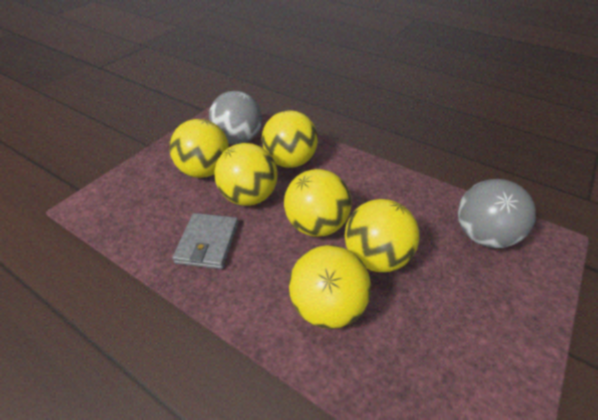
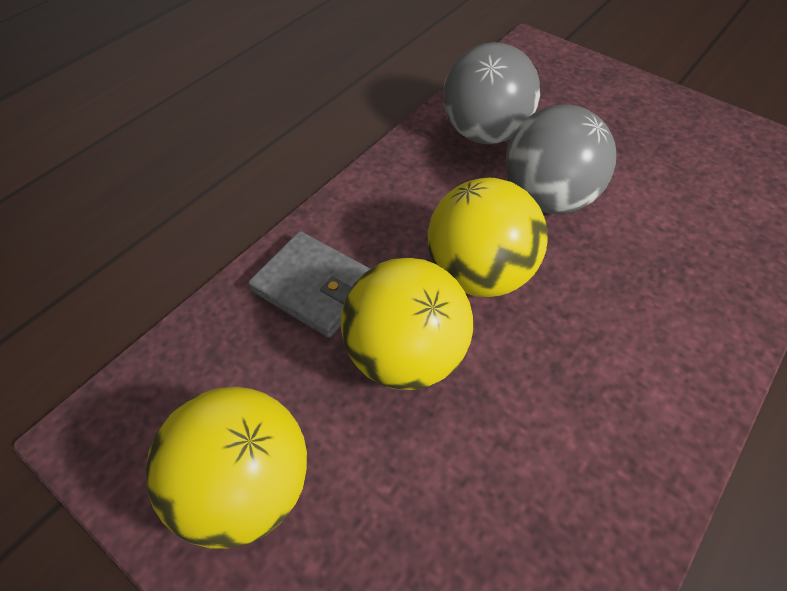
yellow ball: [169,119,229,178] [214,143,277,206] [262,110,318,168] [284,169,351,237] [289,245,371,329] [345,199,420,272] = 6 -> [146,387,307,548] [341,258,473,390] [428,178,548,297] = 3

